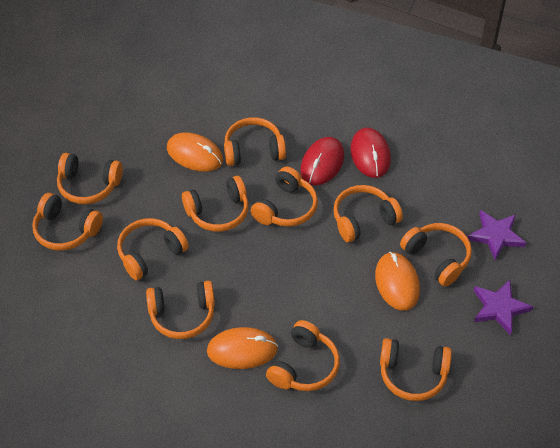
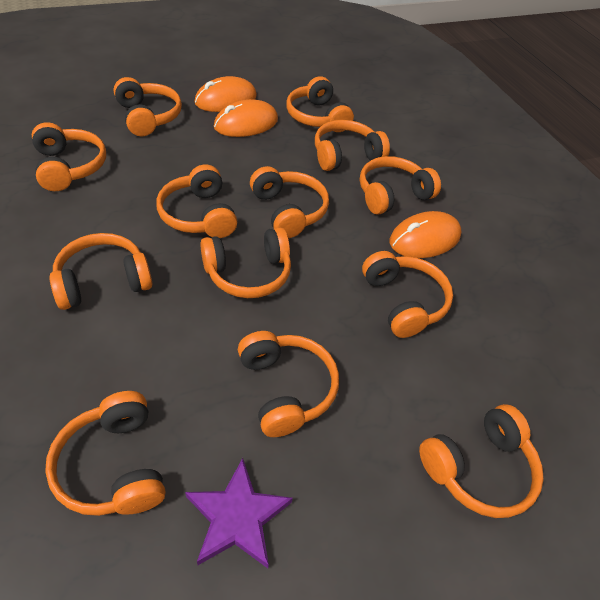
orange headphones: [32,193,103,251] [57,153,123,204] [117,218,189,280] [146,281,215,339] [182,176,249,232] [224,117,286,166] [250,167,318,227] [266,320,340,391] [333,185,403,242] [380,338,452,401] [400,223,472,287] = 11 -> [32,122,106,191] [45,391,166,516] [49,233,152,310] [114,77,182,136] [156,164,237,238] [200,227,291,298] [238,331,339,437] [250,166,329,238] [286,76,354,132] [315,120,390,171] [360,156,441,215] [362,251,453,338] [419,404,544,518] = 13
purple star: [467,210,526,260] [473,280,533,335] = 2 -> [185,458,293,568] = 1
red mouse: [301,137,344,185] [350,128,391,178] = 2 -> none = 0

